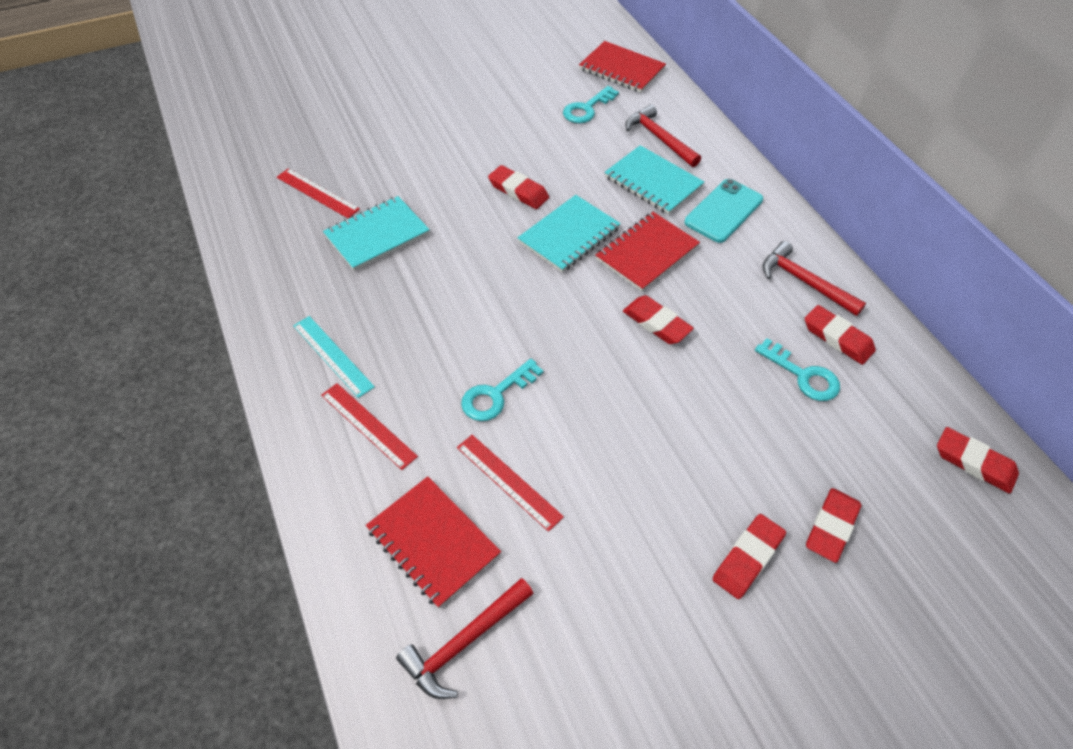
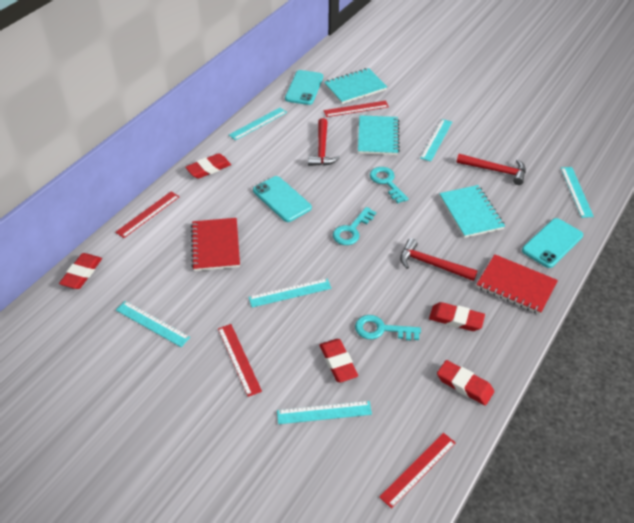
red eraser: [488,165,549,209] [623,295,694,344] [713,514,786,599] [805,305,876,365] [806,488,861,563] [937,427,1019,494] = 6 -> [59,253,102,289] [185,153,231,179] [319,339,358,382] [429,302,485,331] [437,360,494,406] = 5
red notebook: [366,476,501,608] [579,41,666,93] [596,212,700,292] = 3 -> [191,218,240,271] [476,254,558,314] = 2
red ruler: [277,168,360,219] [321,383,418,470] [457,435,564,532] = 3 -> [115,191,180,238] [218,324,262,397] [324,101,389,117] [379,433,456,509] = 4
turquoise phone: [685,179,763,243] = 1 -> [253,176,312,222] [285,70,323,105] [522,218,583,268] = 3
turquoise ruler: [293,316,375,398] = 1 -> [116,301,190,347] [229,108,287,140] [249,279,331,307] [277,401,372,424] [420,119,452,162] [561,167,594,218] = 6

